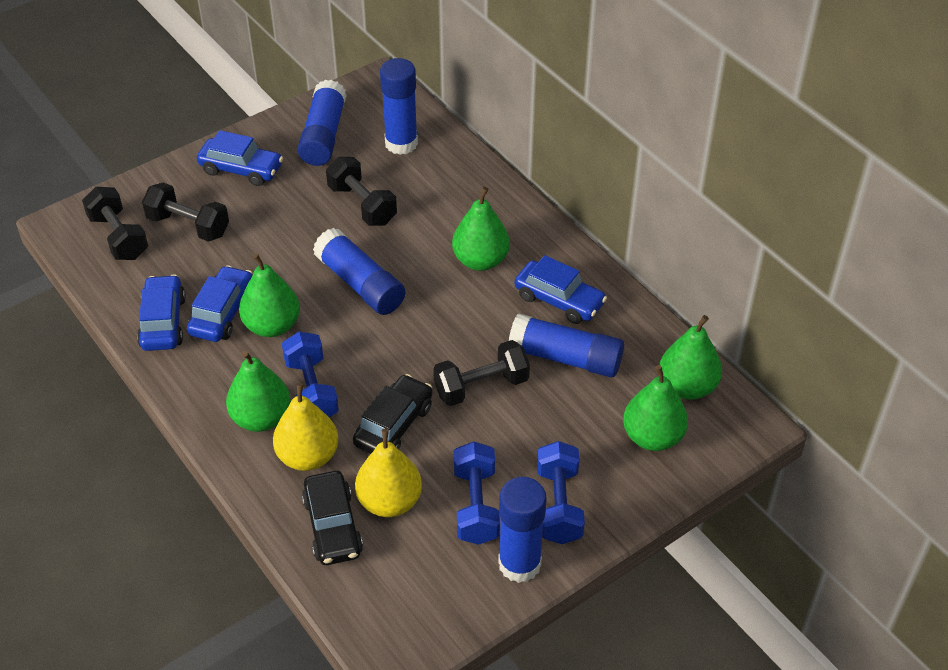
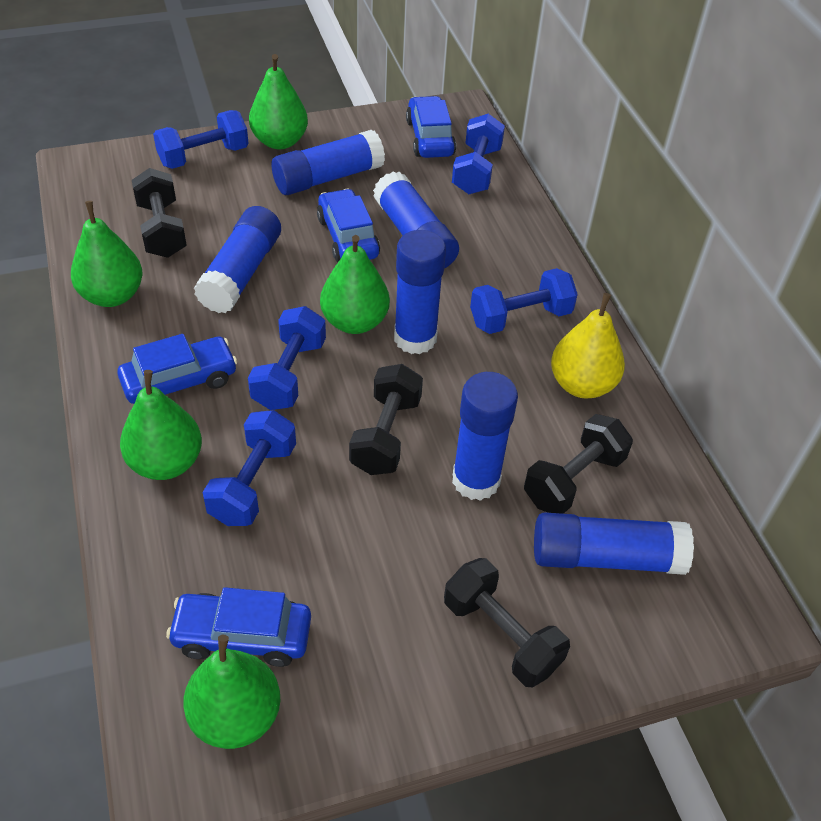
black car: [302,471,363,565] [353,374,433,454] = 2 -> none = 0
blue dumbbell: [282,331,339,417] [454,441,500,545] [537,441,585,544] = 3 -> [153,110,249,169] [202,410,296,526] [248,306,326,410] [452,114,505,194] [470,268,578,334] = 5
blue glue stick: [298,80,347,166] [313,228,405,315] [380,58,418,155] [498,477,547,583] [509,314,624,377] = 5 -> [194,206,281,313] [271,130,385,195] [373,171,459,269] [394,230,446,354] [452,372,518,501] [534,512,694,575] = 6
yellow pear: [273,383,339,471] [355,428,422,517] = 2 -> [551,293,625,398] = 1

